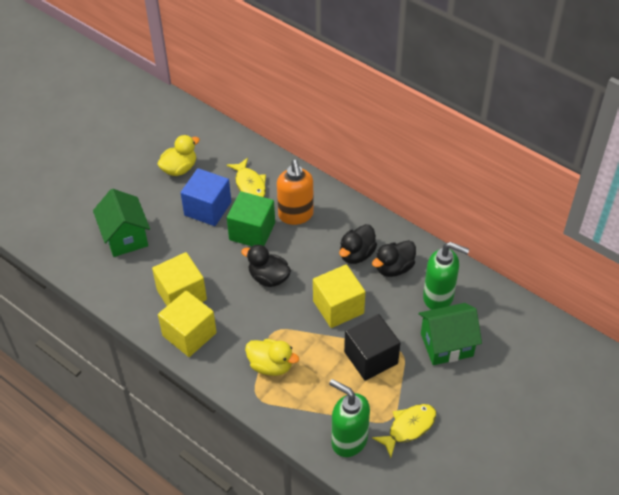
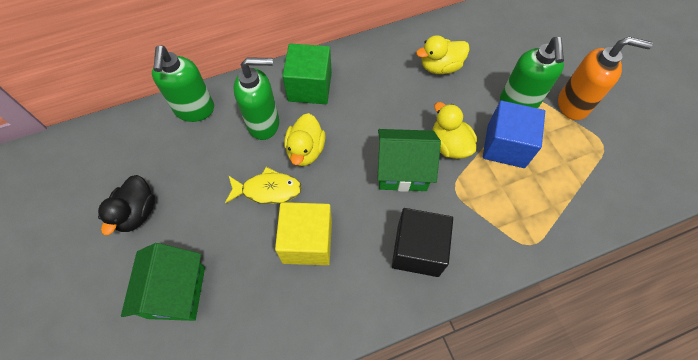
black duck: [241,245,291,287] [339,224,377,264] [372,240,416,277] = 3 -> [98,175,155,235] = 1
green soap dispenser: [329,379,370,457] [423,242,469,310] = 2 -> [152,45,214,122] [233,57,279,140] [500,37,564,108] = 3
yellow cube: [152,252,207,306] [158,290,217,357] [313,264,365,328] = 3 -> [275,202,332,265] = 1
yellow duck: [157,135,200,176] [245,339,299,376] = 2 -> [284,113,326,166] [416,35,470,74] [433,102,477,159] = 3
yellow fish: [227,158,266,197] [372,404,436,458] = 2 -> [225,167,302,204] = 1

